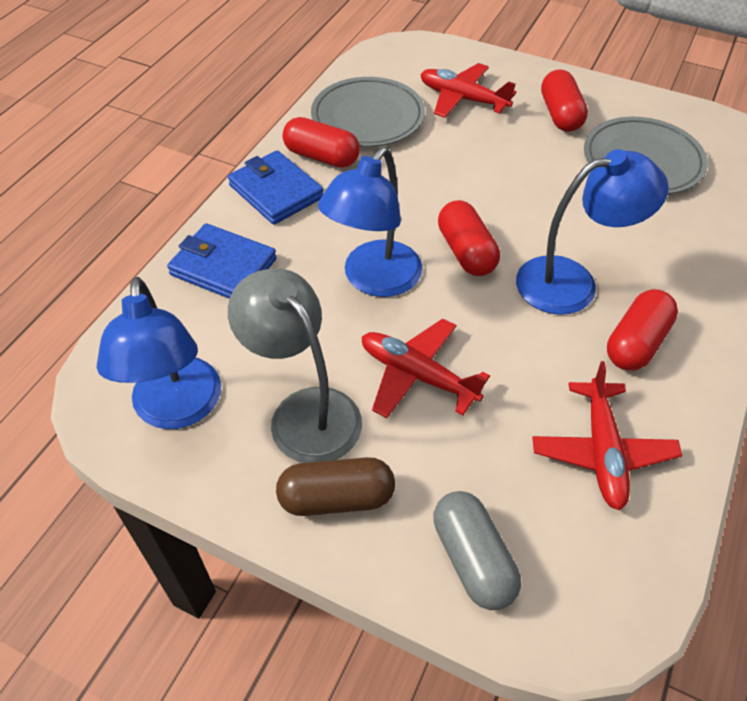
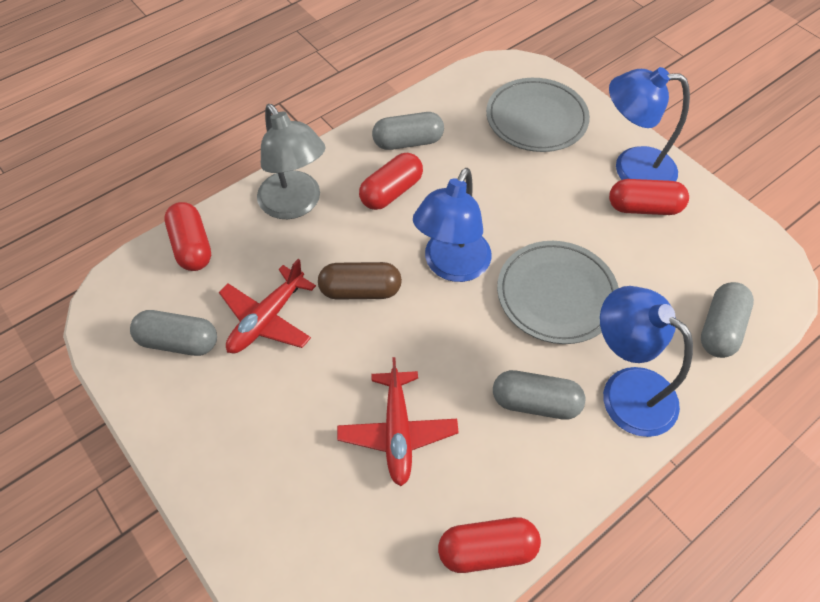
blue wallet: [167,223,277,299] [228,150,323,225] = 2 -> none = 0
grey capsule: [433,491,521,610] = 1 -> [130,310,217,356] [372,112,444,150] [493,370,586,420] [701,282,754,358] = 4
red plane: [362,319,490,418] [420,63,517,118] [532,361,682,510] = 3 -> [219,259,316,353] [337,357,459,486] = 2

